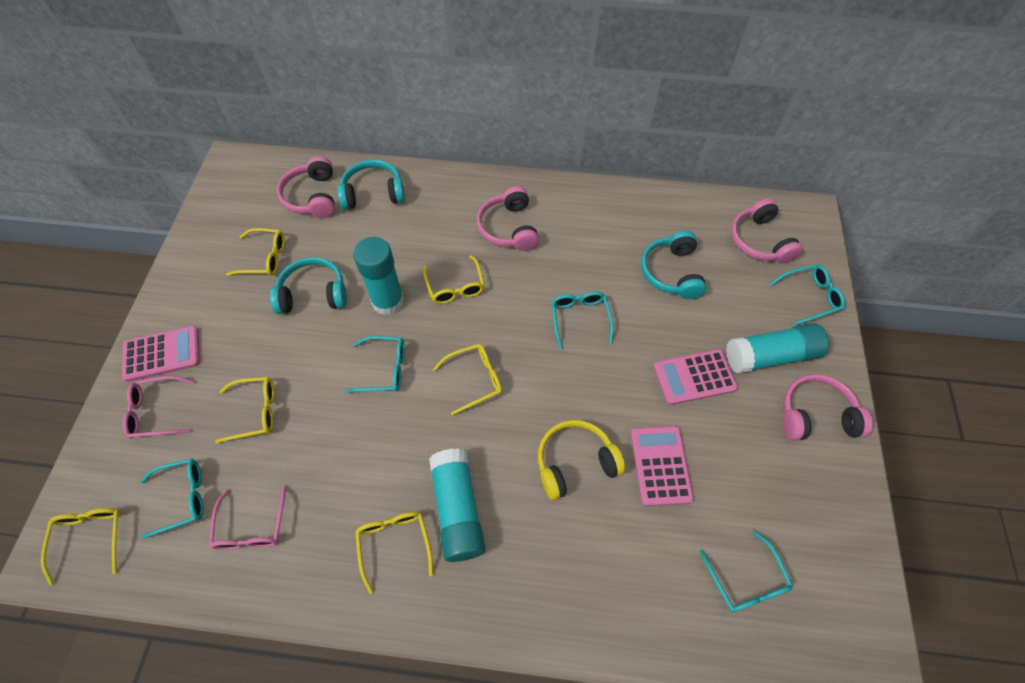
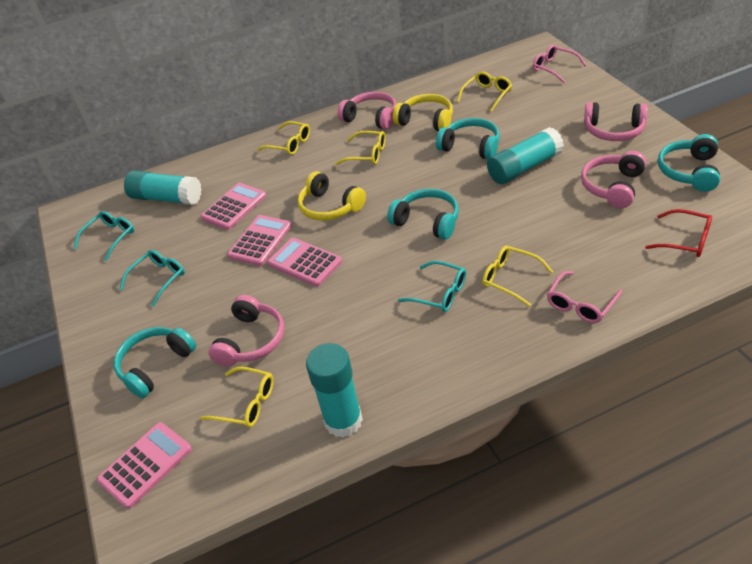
pink calculator: [122,326,200,382] [631,426,694,506] [653,349,738,405] = 3 -> [97,422,192,509] [201,183,266,230] [227,215,292,266] [267,238,342,287] = 4
red glasses: none = 0 -> [645,209,712,257] = 1
turquoise glasses: [140,459,204,539] [345,336,405,393] [551,292,614,350] [700,530,793,613] [770,265,845,325] = 5 -> [73,211,134,261] [119,250,185,307] [398,261,466,312] = 3
turquoise headphones: [270,257,347,314] [337,160,405,210] [641,231,707,299] = 3 -> [114,327,196,398] [387,189,459,240] [436,118,500,159] [658,134,720,192] = 4
yellow glasses: [41,508,121,585] [215,377,274,443] [226,228,285,276] [355,512,433,594] [423,255,485,304] [433,344,502,415] = 6 -> [200,367,274,427] [257,121,310,155] [335,131,386,165] [457,72,512,112] [482,246,553,307] = 5
yellow headphones: [538,420,626,500] = 1 -> [298,171,366,221] [393,94,453,131] = 2

